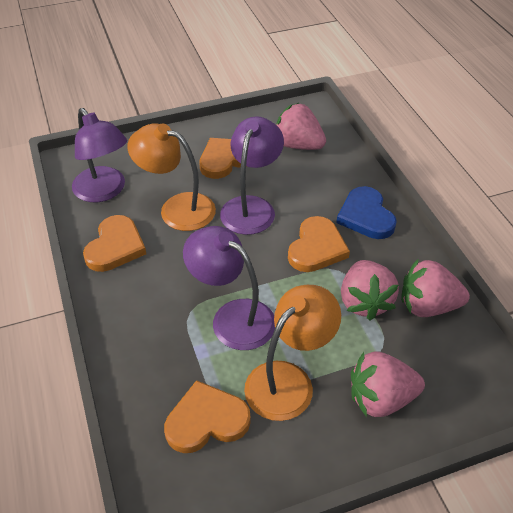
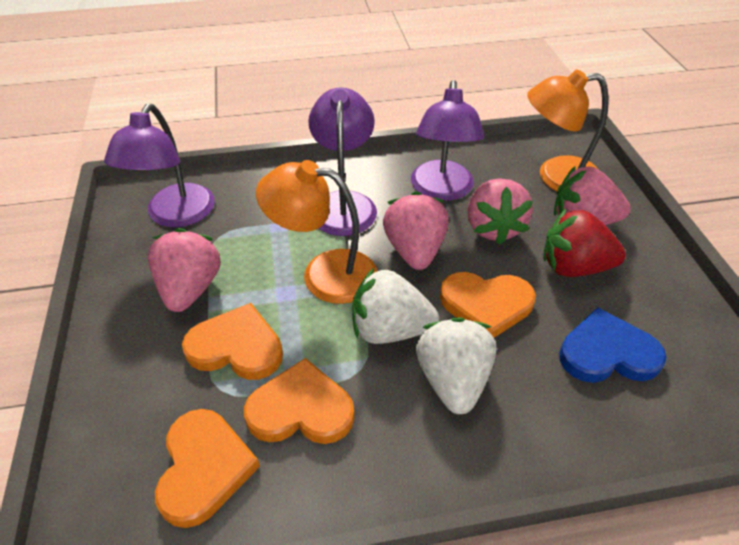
red strawberry: none = 0 -> [543,209,626,277] = 1
white strawberry: none = 0 -> [352,267,439,344] [416,317,496,414] = 2

